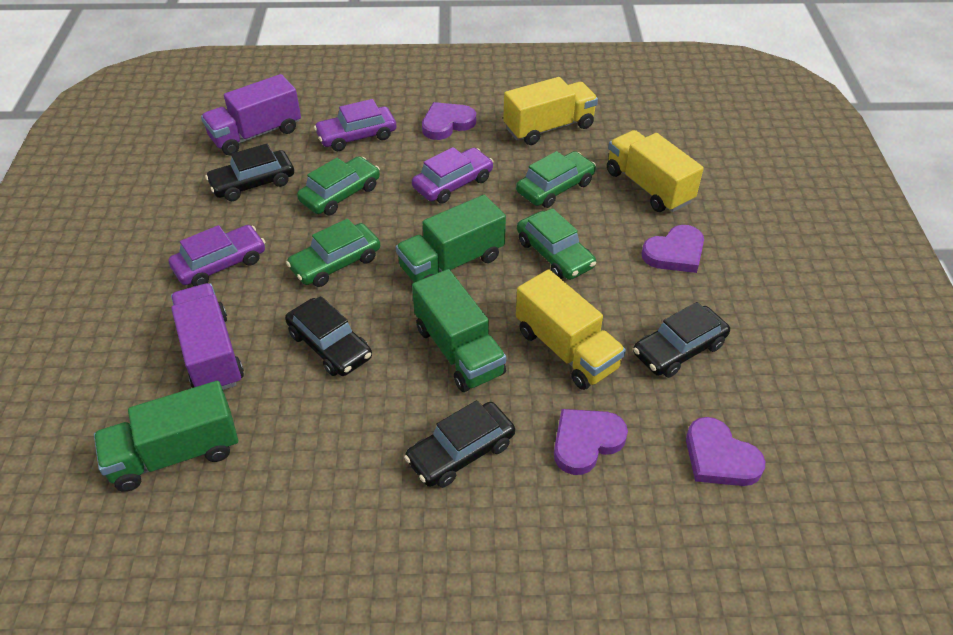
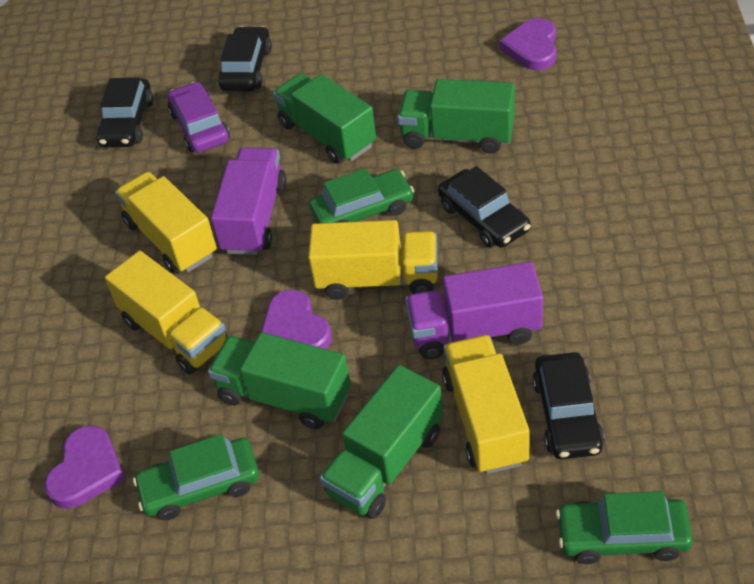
green car: [286,218,380,287] [297,156,380,215] [516,151,596,208] [517,208,596,280] = 4 -> [133,434,259,520] [309,168,414,223] [556,491,693,564] = 3
green truck: [94,381,238,492] [396,195,506,282] [412,269,506,392] = 3 -> [208,332,351,429] [273,73,376,164] [320,365,443,519] [397,79,515,154] = 4
purple car: [169,225,265,286] [314,99,397,151] [412,147,494,204] = 3 -> [167,82,230,153] = 1
purple heart: [422,102,476,140] [554,409,628,475] [642,225,704,273] [686,417,765,486] = 4 -> [44,425,125,509] [260,290,332,349] [500,18,556,70] = 3
yellow truck: [503,77,598,145] [516,269,626,390] [607,130,704,212] = 3 -> [105,251,228,374] [115,172,217,274] [308,220,437,300] [442,335,530,474] = 4

